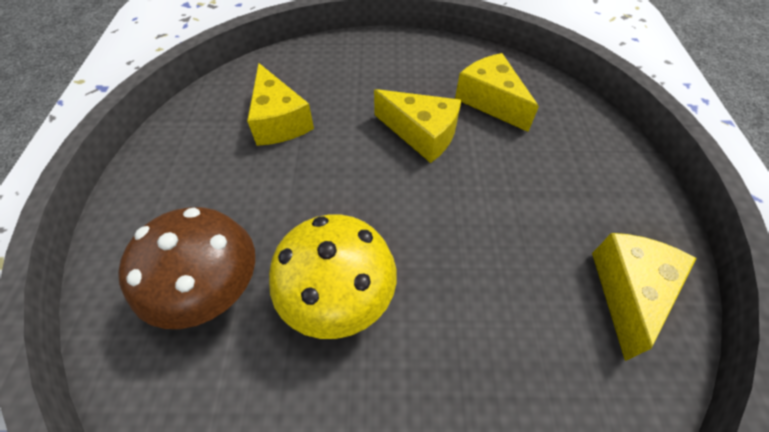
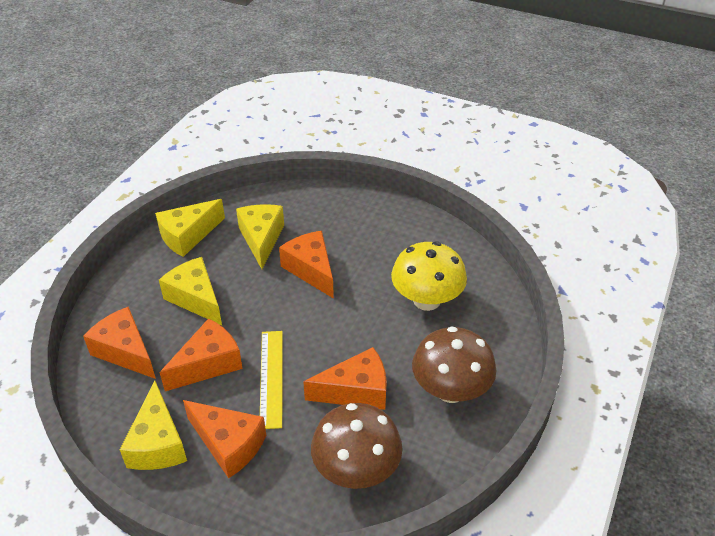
brown mushroom: [118,207,255,329] = 1 -> [311,403,403,489] [412,326,496,403] = 2
orange cheese: none = 0 -> [83,307,156,379] [160,318,243,391] [183,400,266,479] [279,231,334,299] [303,347,387,410] = 5
yellow ruler: none = 0 -> [260,331,283,429] = 1

